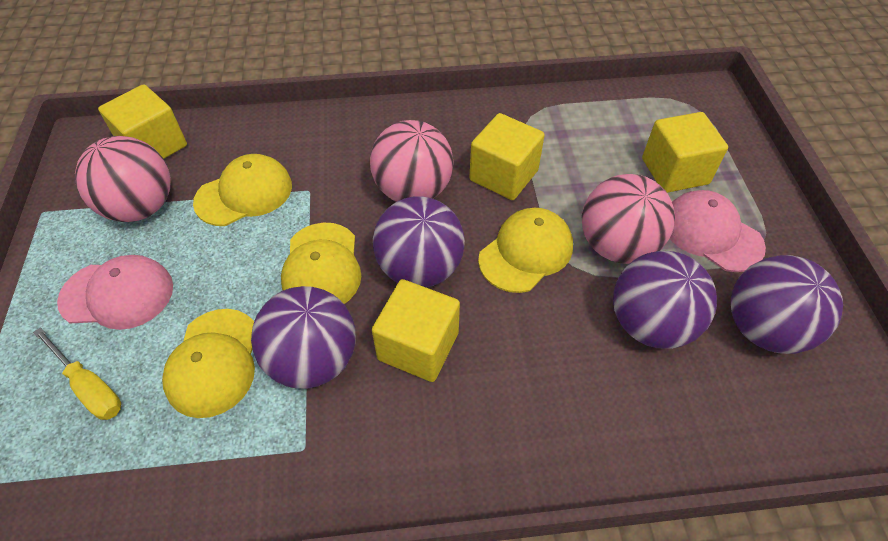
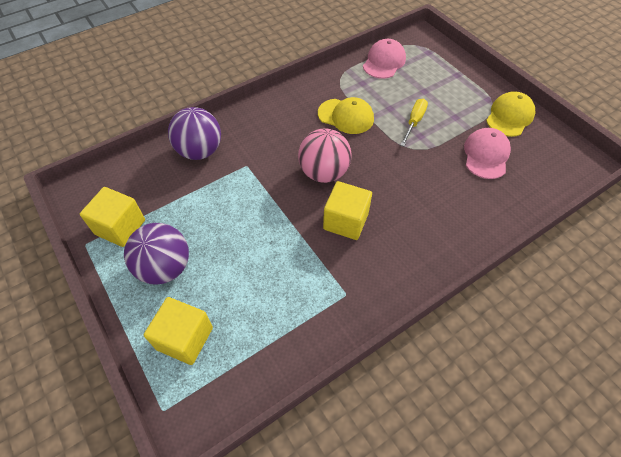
pink ball: [75,136,171,222] [370,120,453,202] [582,174,675,264] = 3 -> [298,128,352,183] = 1
purple ball: [251,286,355,389] [373,196,465,287] [613,251,717,349] [731,255,843,354] = 4 -> [124,223,189,285] [168,107,221,160] = 2
yellow cap: [162,309,255,418] [193,154,292,226] [281,223,361,304] [478,208,573,293] = 4 -> [318,97,374,134] [486,91,535,137] = 2
yellow cube: [98,84,187,159] [372,279,460,382] [469,113,545,200] [642,112,728,193] = 4 -> [80,187,145,247] [144,297,213,365] [323,181,372,240] = 3

